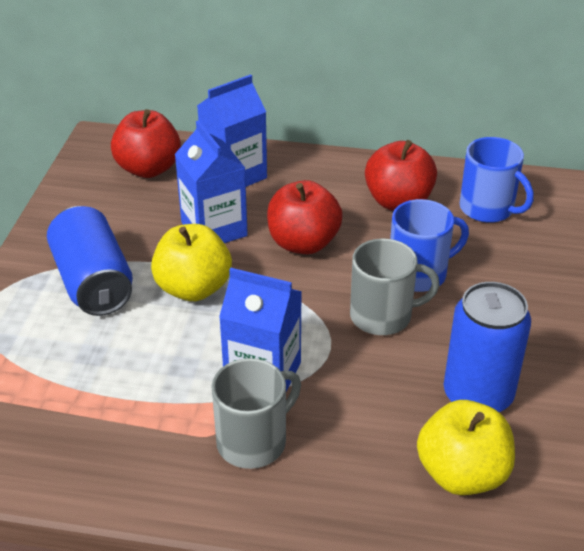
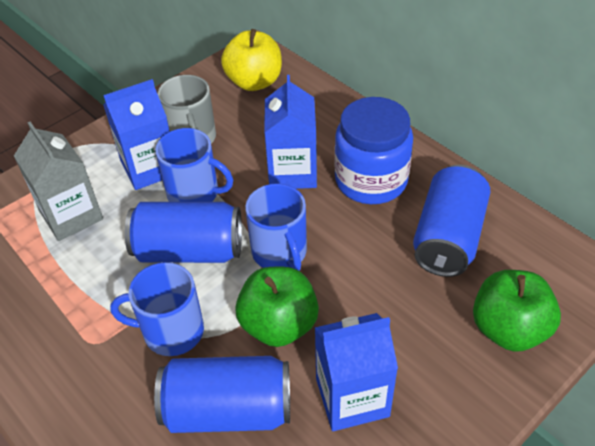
blue can: [47,206,133,316] [444,282,531,412] = 2 -> [125,202,242,263] [154,356,290,433] [413,164,490,277] = 3
blue jar: none = 0 -> [334,97,413,204] = 1
blue mug: [390,199,469,292] [459,137,533,223] = 2 -> [110,262,204,356] [155,128,233,202] [245,184,307,271] = 3
green apple: none = 0 -> [235,267,319,347] [473,270,561,352] = 2
grey carton: none = 0 -> [14,122,103,241] = 1
grey mug: [211,358,301,469] [350,239,440,335] = 2 -> [158,75,216,144] = 1
red apple: [111,109,181,178] [267,180,343,254] [365,140,437,211] = 3 -> none = 0
yellow apple: [151,224,232,301] [417,400,515,495] = 2 -> [221,29,282,91] = 1

